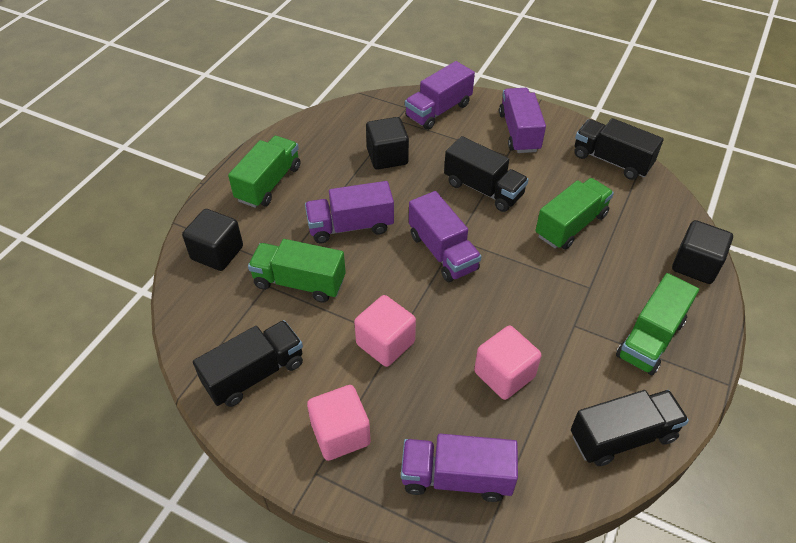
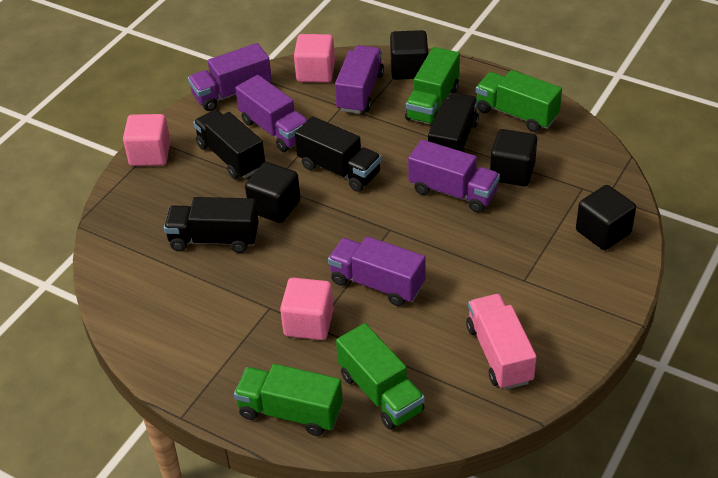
black cube: [182,209,243,271] [366,117,409,170] [672,220,733,284] = 3 -> [245,162,300,223] [390,30,428,80] [490,129,537,186] [576,185,636,250] = 4
pink truck: none = 0 -> [466,294,537,390] = 1

